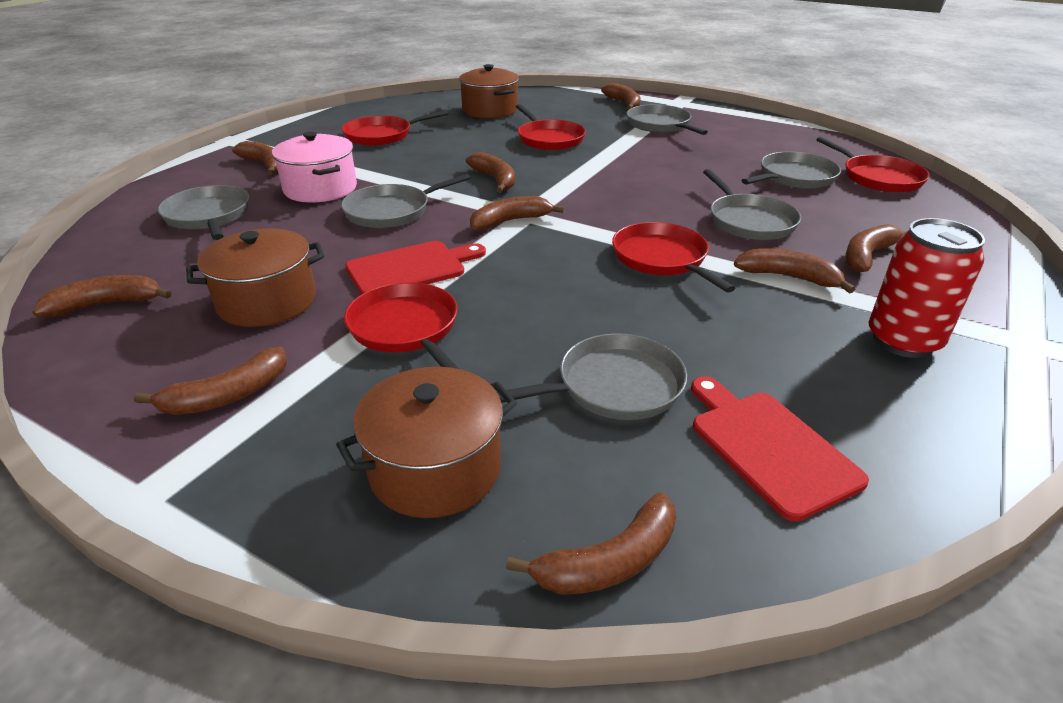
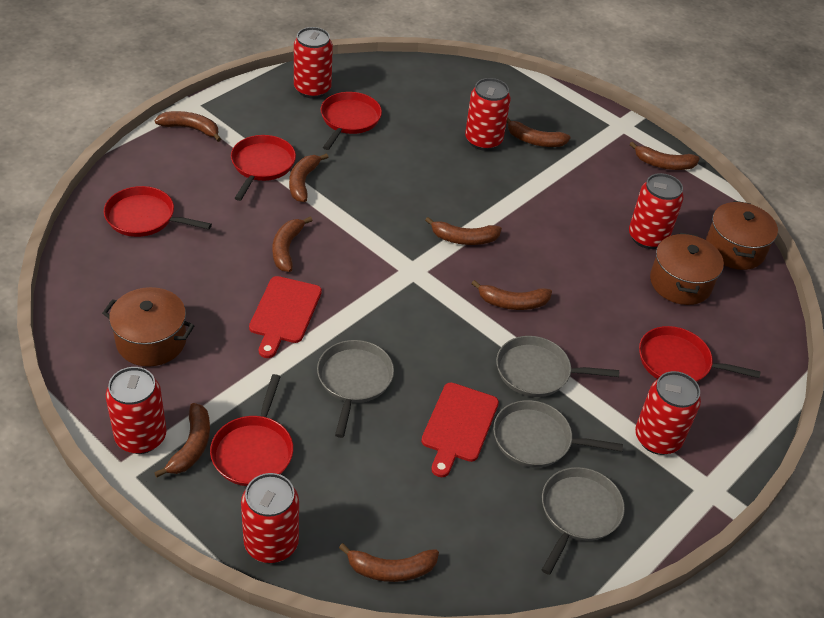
grey pan: [158,185,249,240] [341,174,471,228] [497,333,687,420] [627,104,708,135] [703,169,801,240] [741,152,841,189] = 6 -> [317,340,394,438] [493,400,623,468] [496,336,619,397] [542,467,625,575] = 4
pink pot: [272,131,357,203] = 1 -> none = 0
red can: [869,218,985,358] = 1 -> [106,367,167,454] [241,473,299,563] [294,27,333,99] [465,78,511,151] [629,173,684,249] [635,371,701,455] = 6

